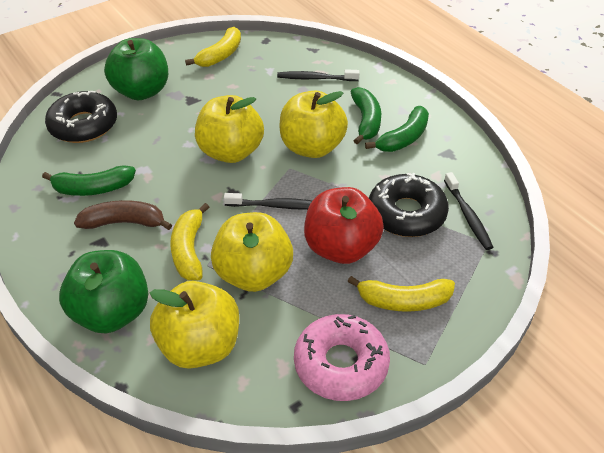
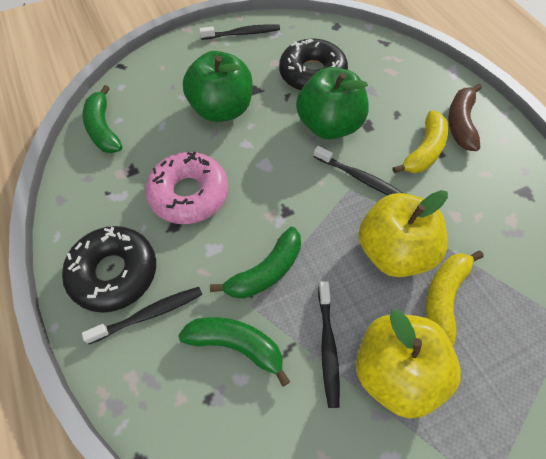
black toothbrush: [224,193,312,210] [277,69,360,81] [444,172,493,250] = 3 -> [82,287,202,344] [199,24,280,40] [314,146,402,195] [318,281,340,408] = 4
red apple: [304,187,384,264] = 1 -> none = 0
yellow apple: [150,281,239,369] [195,95,264,163] [211,212,293,292] [280,90,348,158] = 4 -> [356,309,461,419] [358,190,448,277] = 2
yellow banana: [170,203,209,281] [185,27,241,67] [347,276,455,312] = 3 -> [393,110,448,174] [426,251,484,346] = 2

